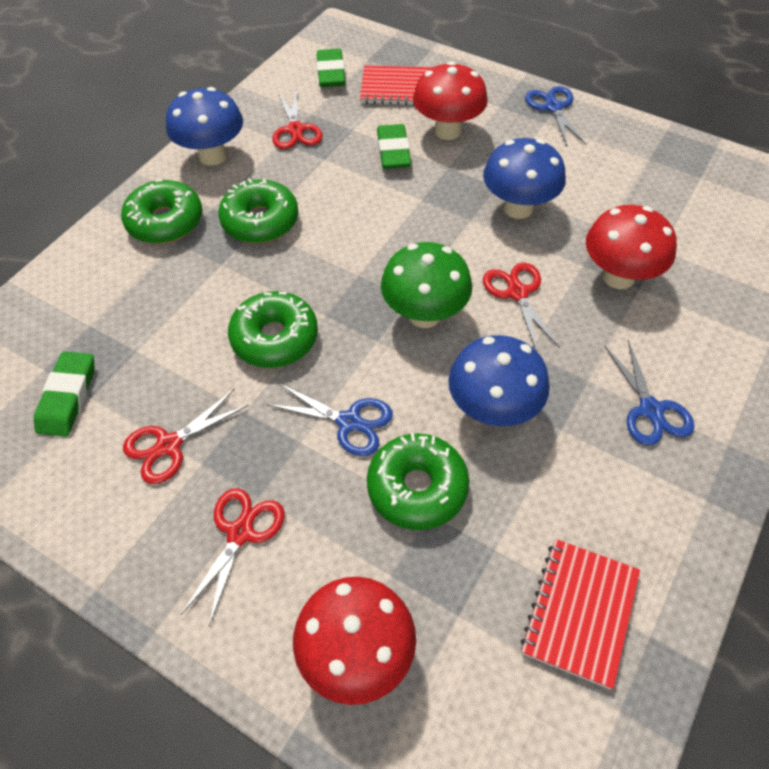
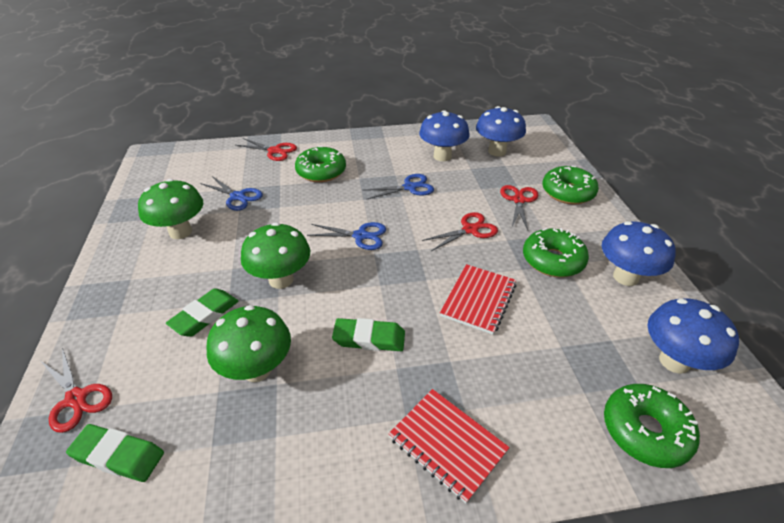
blue mushroom: [166,87,243,166] [448,335,550,426] [483,138,566,219] = 3 -> [419,110,470,161] [476,106,526,156] [602,221,675,286] [647,298,739,374] = 4
green mushroom: [381,242,473,328] = 1 -> [138,179,203,239] [207,305,291,382] [241,222,310,289] = 3
red mushroom: [293,577,416,705] [413,61,488,140] [586,205,677,289] = 3 -> none = 0

